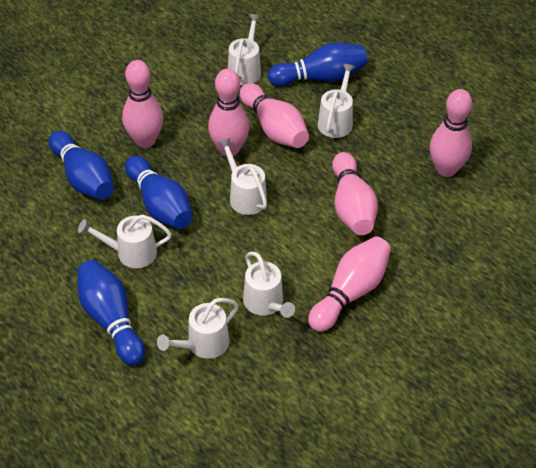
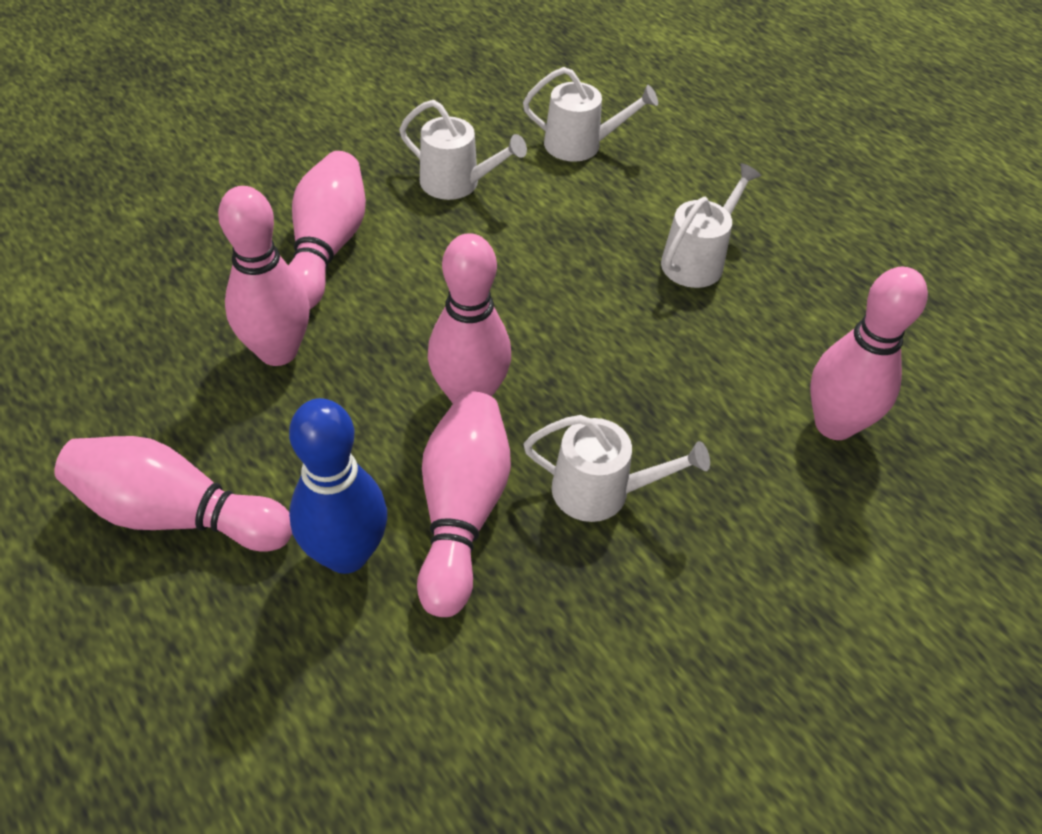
blue bowling pin: [49,131,114,200] [77,260,145,366] [125,156,192,229] [268,42,367,86] = 4 -> [289,398,387,574] = 1
white watering can: [78,215,172,268] [157,298,239,359] [218,138,267,215] [228,14,261,85] [243,252,295,318] [318,64,355,138] = 6 -> [399,100,527,200] [523,67,658,162] [524,415,710,522] [661,163,761,288] = 4

